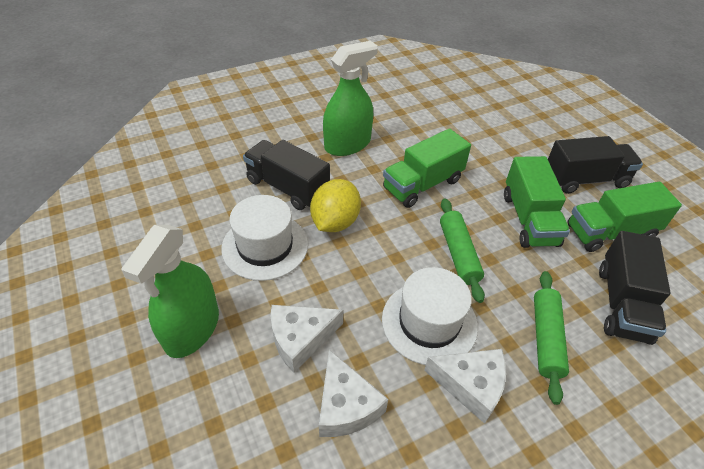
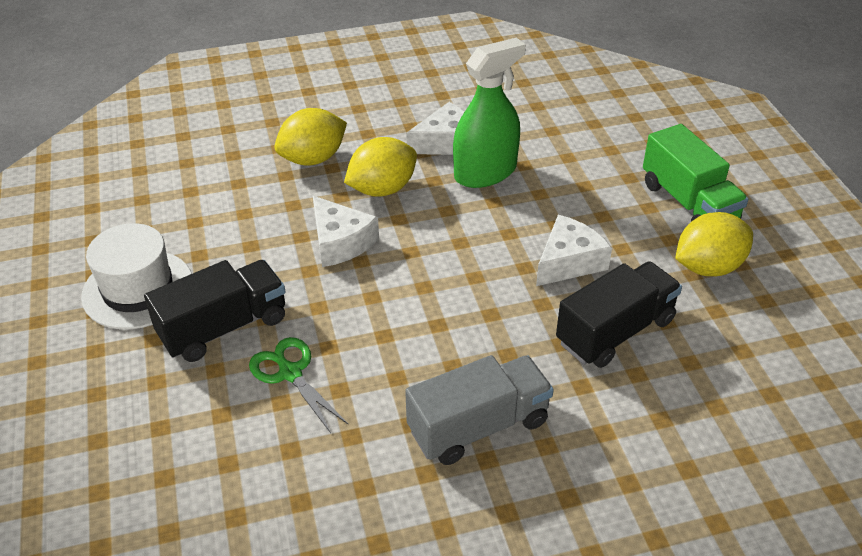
black truck: [243,140,330,210] [548,136,643,194] [599,231,671,345] = 3 -> [144,260,285,362] [556,261,682,368] = 2
green rolling pin: [440,198,485,303] [534,271,569,405] = 2 -> none = 0
green scissors: none = 0 -> [249,337,349,433] = 1
green spray bottle: [121,225,219,358] [323,41,378,156] = 2 -> [453,38,526,188] = 1
green truck: [383,128,471,208] [504,156,570,248] [567,182,682,252] = 3 -> [643,124,748,222] = 1
grey truck: none = 0 -> [405,355,554,465] = 1
white hat: [221,195,308,281] [382,267,478,365] = 2 -> [81,223,192,329] = 1
yellow lemon: [310,179,361,232] = 1 -> [274,108,347,165] [344,137,417,197] [675,212,753,276] = 3

